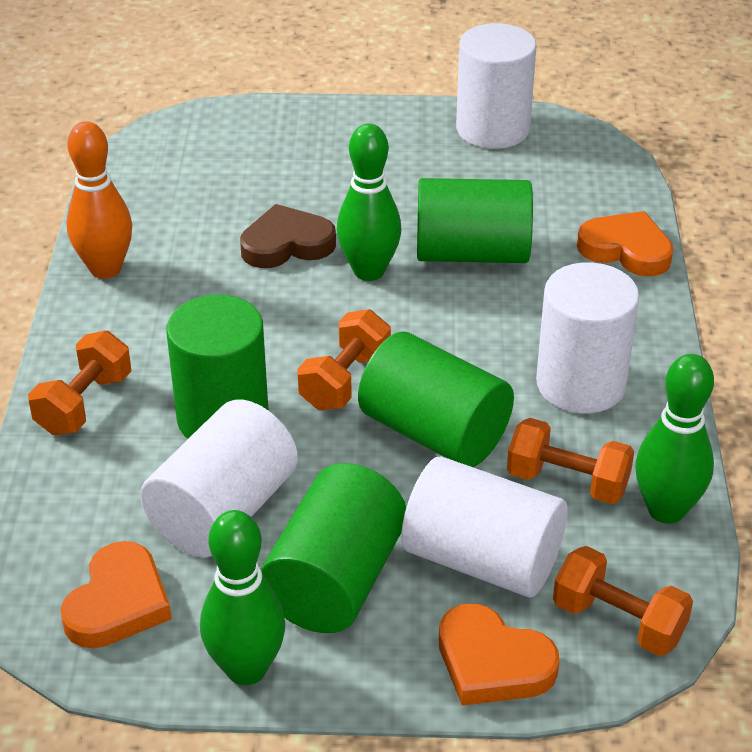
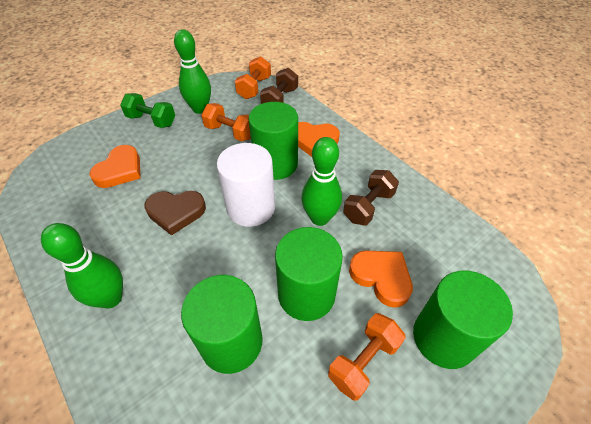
brown dumbbell: none = 0 -> [260,68,298,104] [343,170,399,225] = 2
green dumbbell: none = 0 -> [120,93,175,128] = 1
orange bowling pin: [66,121,132,279] = 1 -> none = 0
orange dumbbell: [28,331,131,435] [297,309,391,410] [507,418,634,504] [553,546,693,656] = 4 -> [201,103,251,141] [235,56,271,99] [328,313,406,401] = 3
white cylinder: [140,399,298,557] [401,456,568,598] [456,23,536,149] [536,262,639,414] = 4 -> [216,143,275,227] = 1

